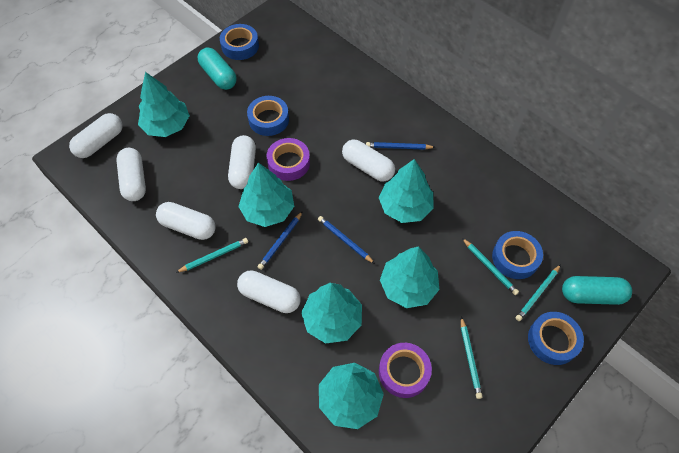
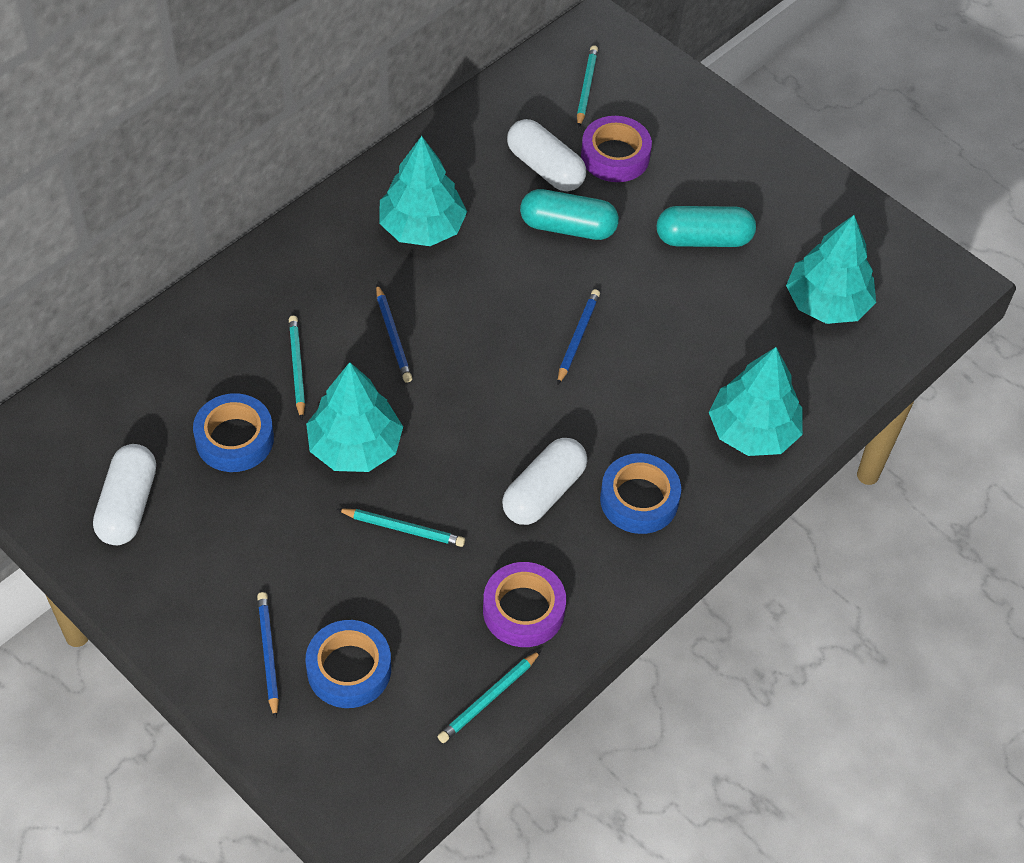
blue tape: [220,24,259,60] [247,96,289,136] [492,231,543,279] [528,312,584,365] = 4 -> [193,393,274,472] [306,620,391,708] [600,453,681,534] = 3
turquoise tree: [138,72,190,137] [239,162,294,227] [301,283,362,344] [319,363,384,429] [379,159,434,223] [380,246,439,308] = 6 -> [306,362,403,472] [379,136,467,246] [709,347,803,456] [786,215,876,324] = 4
white capsule: [69,113,123,158] [116,148,146,201] [156,202,215,240] [228,135,256,189] [237,271,300,313] [342,140,395,182] = 6 -> [93,444,156,545] [502,438,587,525] [507,119,586,192] = 3

